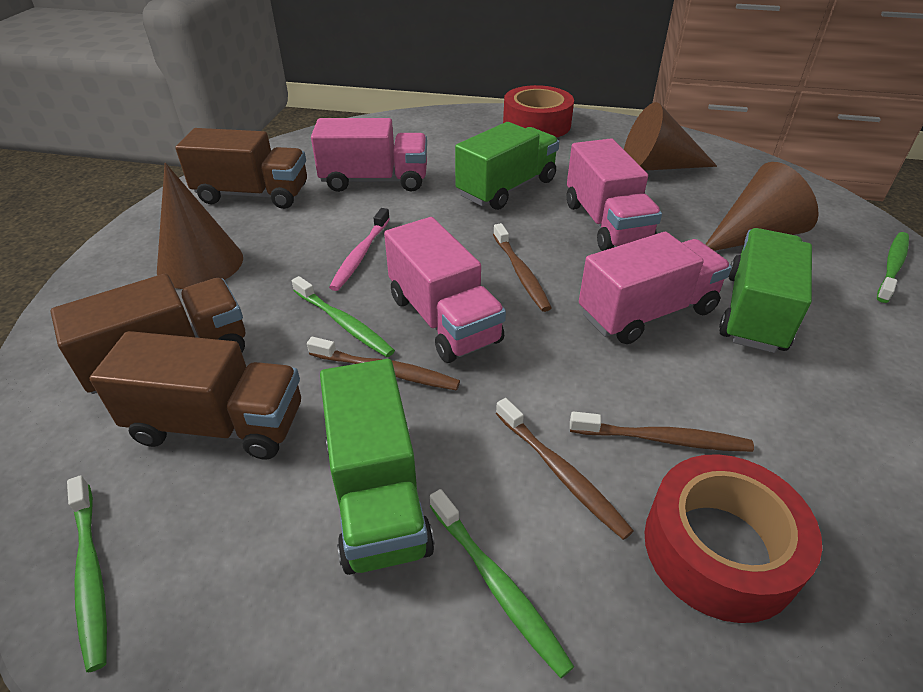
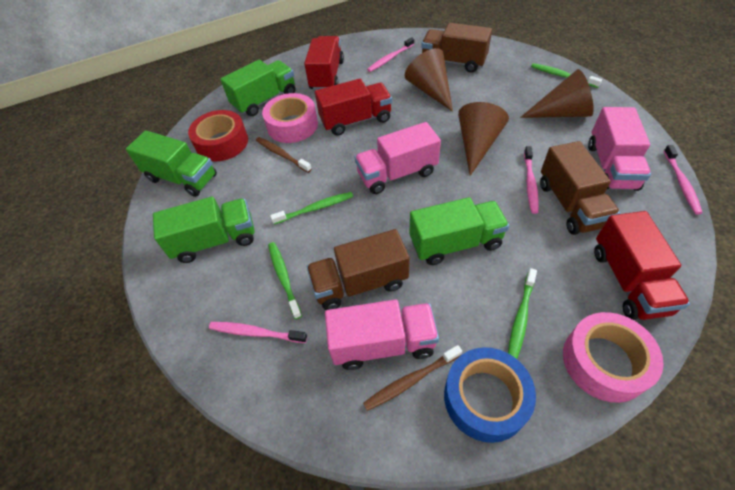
blue tape: none = 0 -> [444,347,536,443] = 1
brown toothbrush: [307,337,460,390] [493,223,552,312] [496,398,634,540] [570,411,754,452] = 4 -> [256,137,312,173] [363,345,462,411] = 2
green truck: [320,359,435,575] [455,122,559,210] [719,228,812,353] = 3 -> [126,130,217,197] [153,197,254,263] [220,60,295,116] [409,197,509,265] = 4
pink tape: none = 0 -> [262,93,318,143] [563,312,664,403] = 2
pink toothbrush: [329,208,390,291] = 1 -> [209,322,307,343] [367,37,414,72] [524,146,539,214] [664,145,703,215] = 4
pink truck: [311,118,427,192] [384,217,506,363] [567,138,662,251] [579,232,732,344] = 4 -> [325,299,439,370] [354,122,441,194] [588,107,651,191] = 3
red tape: [503,85,574,138] [644,454,822,623] = 2 -> [188,110,248,161] = 1
red truck: none = 0 -> [304,36,344,90] [315,79,392,136] [594,211,690,320] = 3

